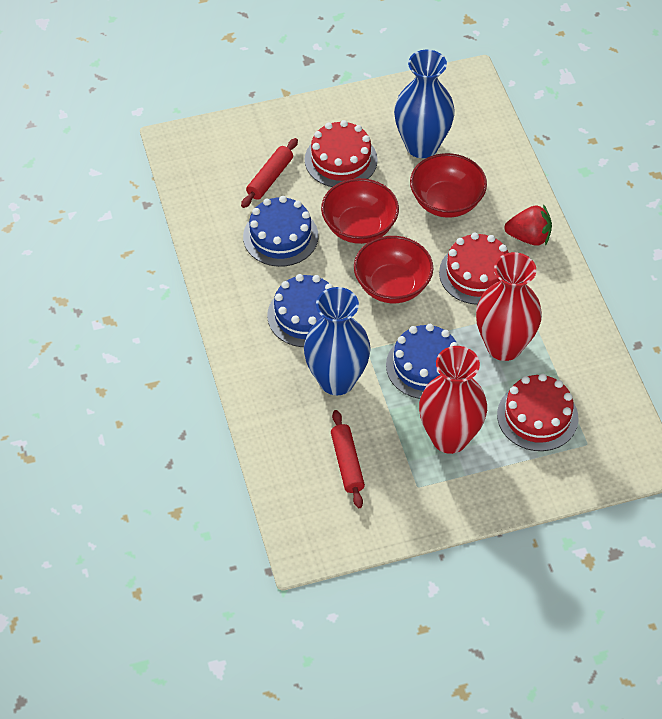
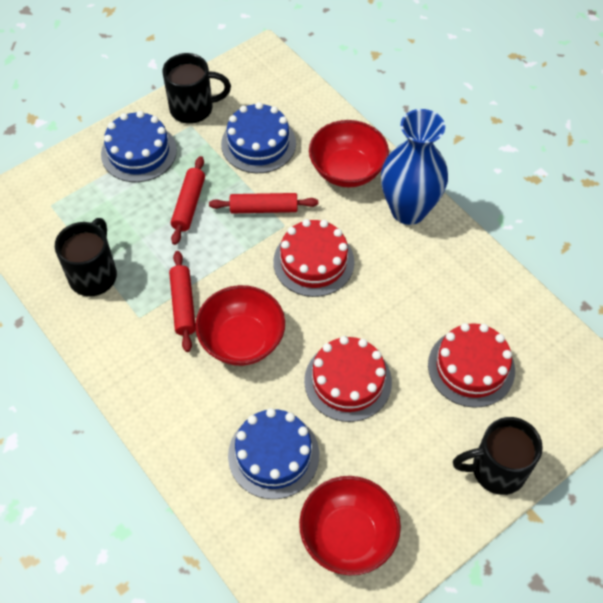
black mug: none = 0 -> [55,218,117,296] [162,53,231,124] [453,417,543,495] = 3
blue vase: [304,287,371,395] [394,50,455,158] = 2 -> [381,109,448,225] = 1
red rolling pin: [241,138,298,208] [331,410,365,508] = 2 -> [169,251,196,352] [171,156,205,245] [209,193,318,213] = 3
red strawberry: [504,204,552,246] = 1 -> none = 0
red vase: [419,346,487,454] [476,252,542,361] = 2 -> none = 0

